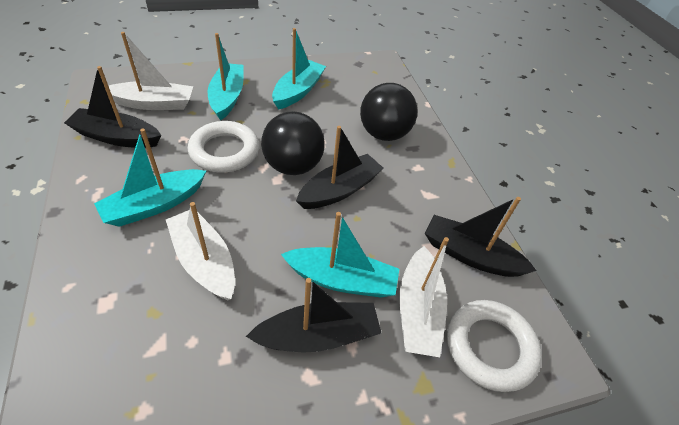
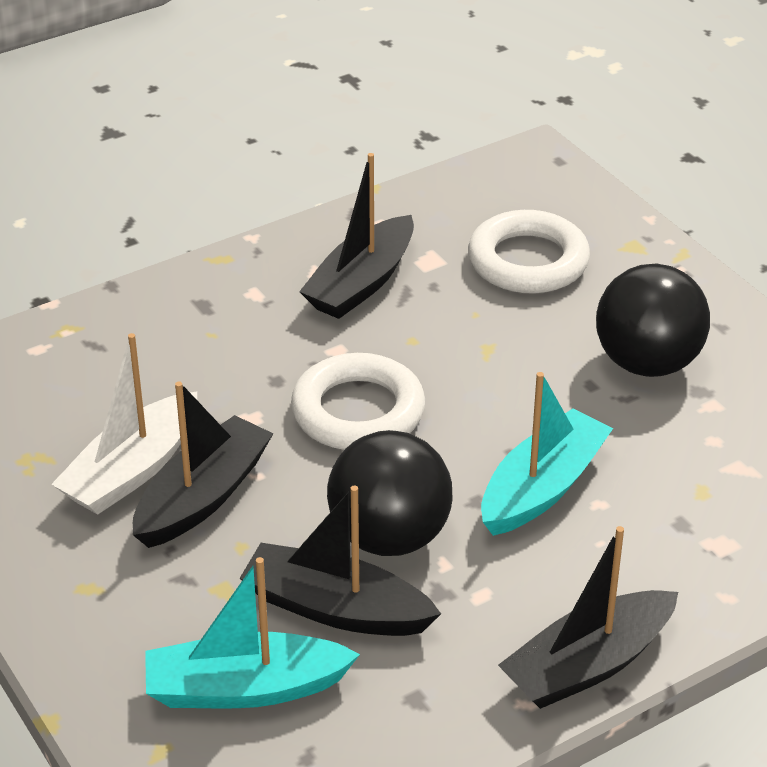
turquoise boat: [94,128,206,227] [208,33,244,121] [272,28,326,110] [281,212,399,298] = 4 -> [145,557,360,708] [481,372,613,536] = 2
white boat: [109,32,193,110] [166,202,235,300] [400,237,449,357] = 3 -> [51,333,197,515] = 1

